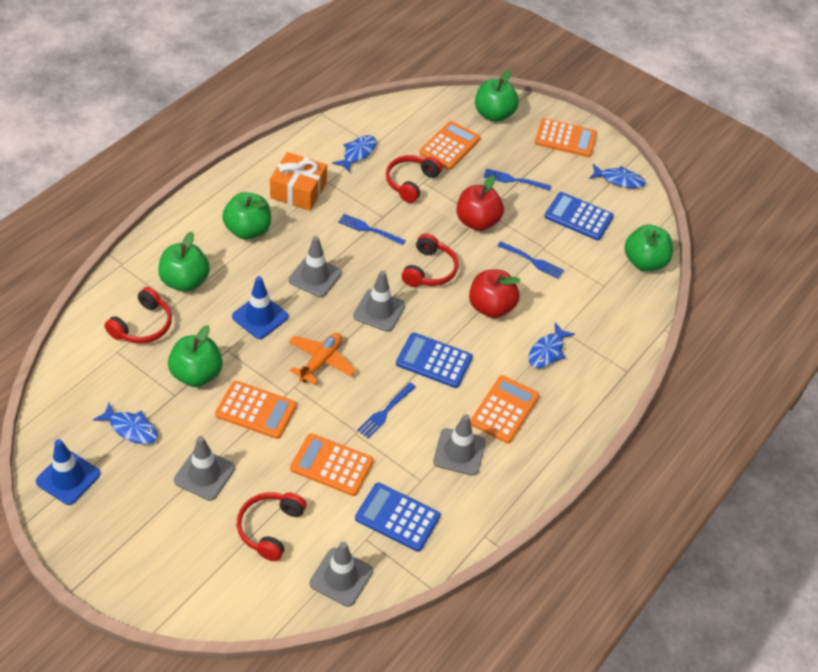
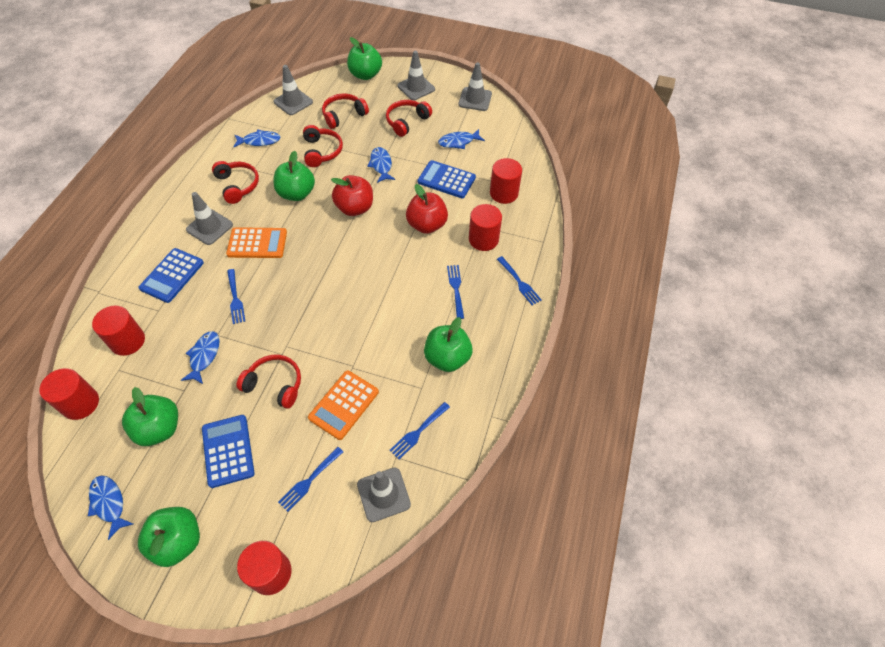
blue fish: [93,402,158,444] [332,135,377,173] [528,323,575,368] [589,164,646,188] = 4 -> [88,475,133,540] [181,331,220,384] [233,129,281,147] [367,147,395,183] [438,129,485,149] = 5
blue fork: [338,214,406,246] [357,382,416,439] [484,168,551,191] [497,241,564,279] = 4 -> [227,269,245,324] [278,447,343,512] [390,402,450,459] [447,265,464,319] [497,256,542,305] = 5
blue traffic cone: [36,439,100,505] [232,276,288,339] = 2 -> none = 0
orange calculator: [215,381,297,439] [290,433,374,496] [419,121,481,170] [470,375,539,443] [535,118,597,157] = 5 -> [226,227,287,258] [308,370,379,440] = 2
orange gift: [270,152,327,211] = 1 -> none = 0
orange plane: [289,333,356,385] = 1 -> none = 0
red cylinder: none = 0 -> [39,368,99,420] [92,305,145,356] [237,541,292,595] [469,204,502,251] [490,158,522,204] = 5
red headphones: [104,287,172,344] [237,492,306,561] [386,155,442,203] [402,233,458,287] = 4 -> [212,161,259,204] [236,355,301,409] [303,125,343,167] [322,93,369,129] [386,100,432,137] = 5

